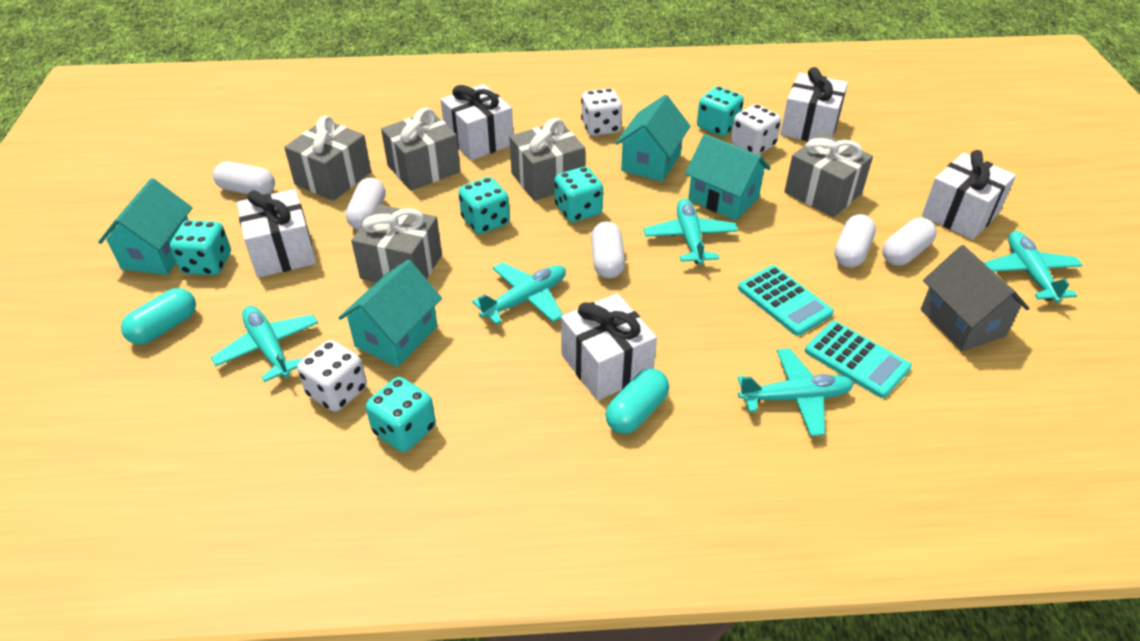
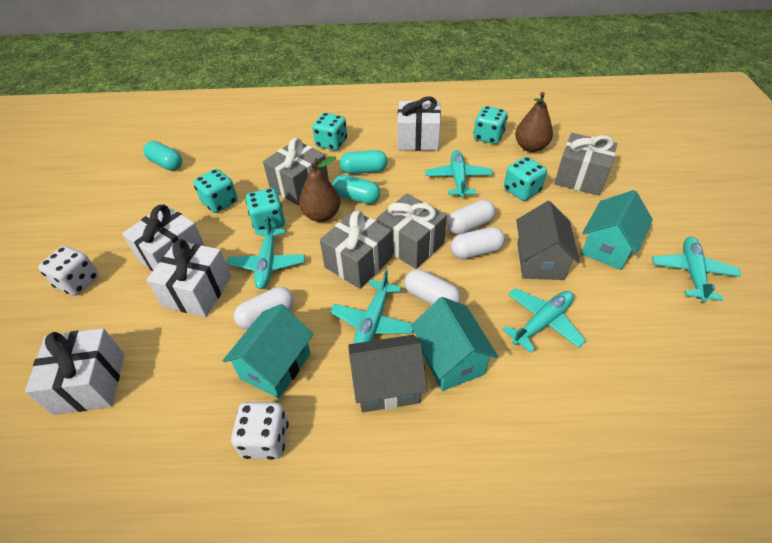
brown pear: none = 0 -> [299,156,341,222] [515,92,553,152] = 2
grey gift: [284,116,371,201] [351,205,442,282] [381,108,461,191] [509,118,585,201] [784,133,873,217] = 5 -> [263,138,329,206] [320,210,392,289] [377,194,447,269] [554,133,617,196] = 4
grey house: [921,245,1030,351] = 1 -> [348,335,428,413] [516,201,580,280] = 2
turquoise calculator: [738,265,834,336] [805,321,912,398] = 2 -> none = 0
turquoise capsule: [121,288,196,345] [605,368,669,434] = 2 -> [143,141,182,171] [332,175,380,204] [340,150,388,174] = 3
turquoise house: [98,178,192,275] [338,259,442,367] [615,95,691,182] [685,134,771,220] = 4 -> [223,304,313,398] [411,297,498,391] [581,190,653,270] = 3
white capsule: [213,162,275,195] [346,178,386,230] [591,222,625,278] [834,214,876,268] [882,218,937,266] = 5 -> [234,287,294,330] [404,269,461,305] [447,200,495,235] [451,227,505,259] = 4
white dice: [297,340,367,412] [581,88,622,136] [731,104,781,155] = 3 -> [38,246,99,296] [231,402,289,460] = 2
white gift: [237,189,316,278] [440,84,513,161] [561,293,657,401] [780,67,848,141] [922,150,1016,240] = 5 -> [25,328,124,415] [122,205,205,271] [146,239,231,317] [397,96,441,151] = 4

